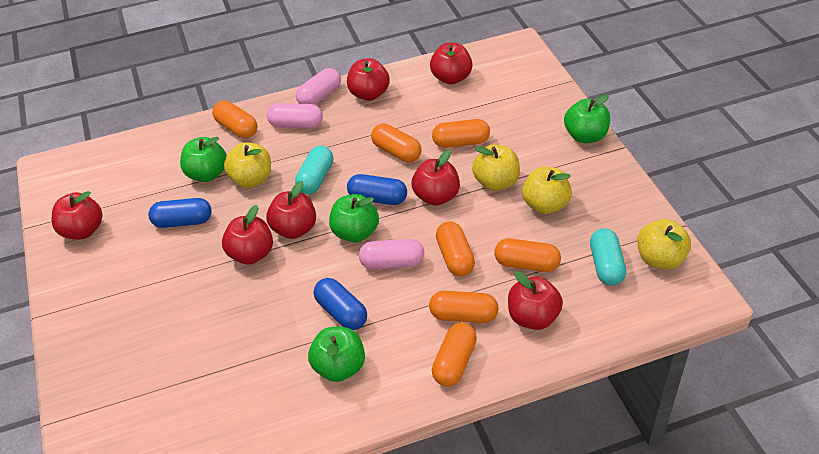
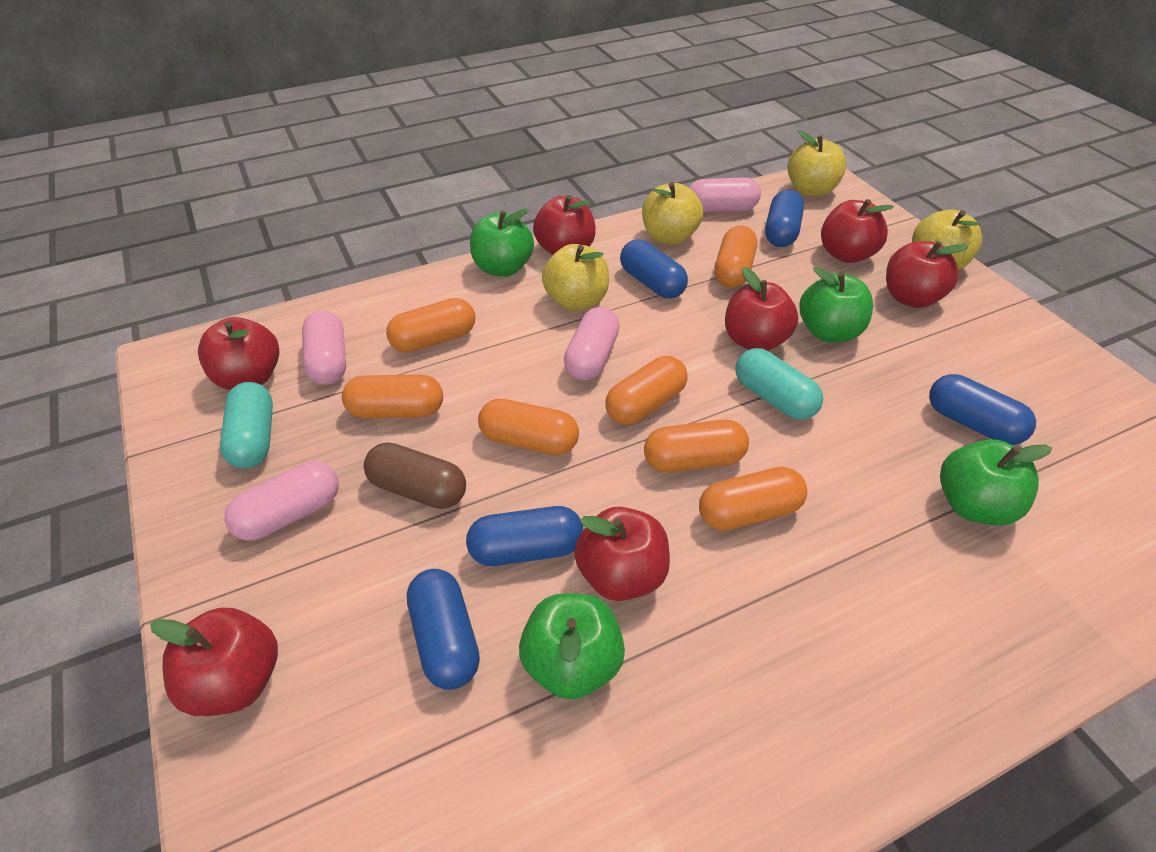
blue capsule: [148,198,212,228] [314,278,367,330] [347,174,407,205] = 3 -> [407,569,480,690] [466,506,583,566] [620,240,688,299] [765,190,804,247] [929,374,1036,445] = 5
brown capsule: none = 0 -> [364,443,466,509] = 1
pink capsule: [267,103,323,128] [296,68,341,105] [359,239,424,269] = 3 -> [225,461,339,541] [302,310,346,385] [564,307,620,381] [689,177,761,212] = 4

